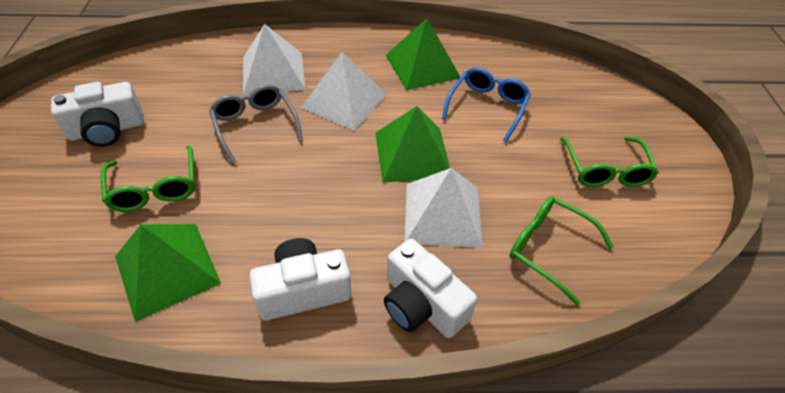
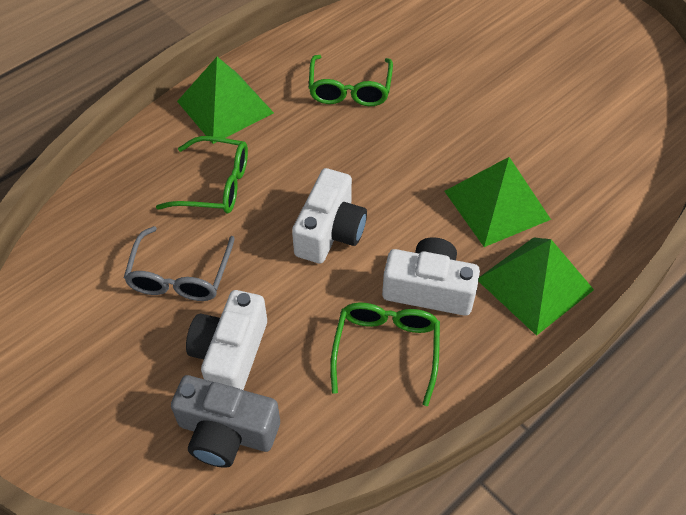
blue glasses: [442,67,531,142] = 1 -> none = 0
grey camera: none = 0 -> [171,375,280,468] = 1
white pyramid: [243,24,306,95] [301,52,387,131] [405,168,483,248] = 3 -> none = 0

